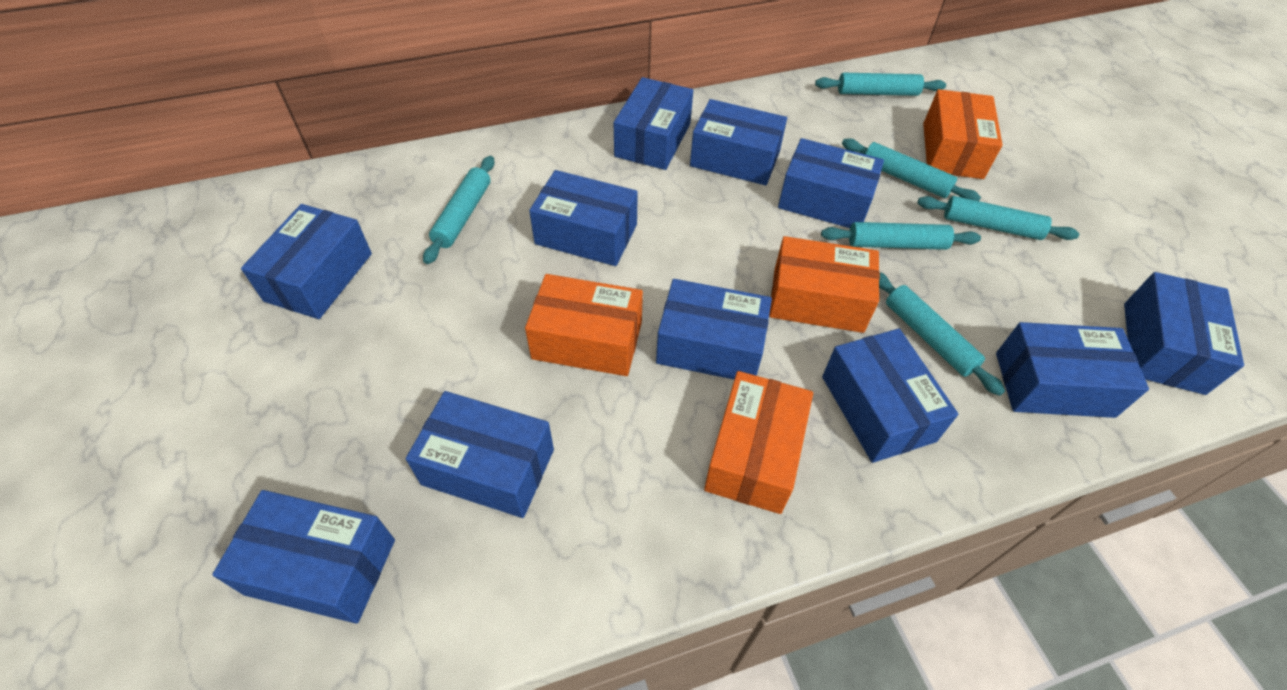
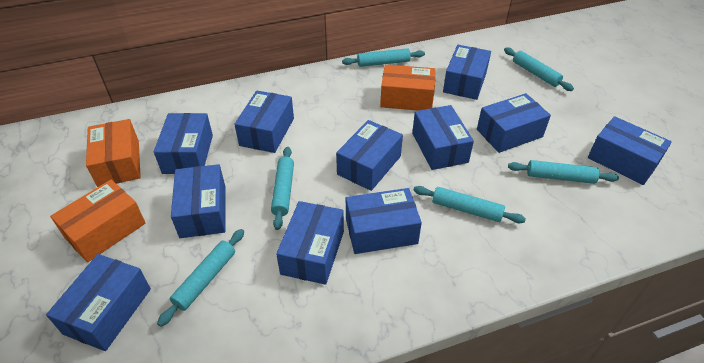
orange box: [525,274,643,376] [704,371,813,514] [769,236,880,333] [923,89,1003,179] = 4 -> [50,180,145,262] [86,119,141,187] [380,64,436,111] = 3

